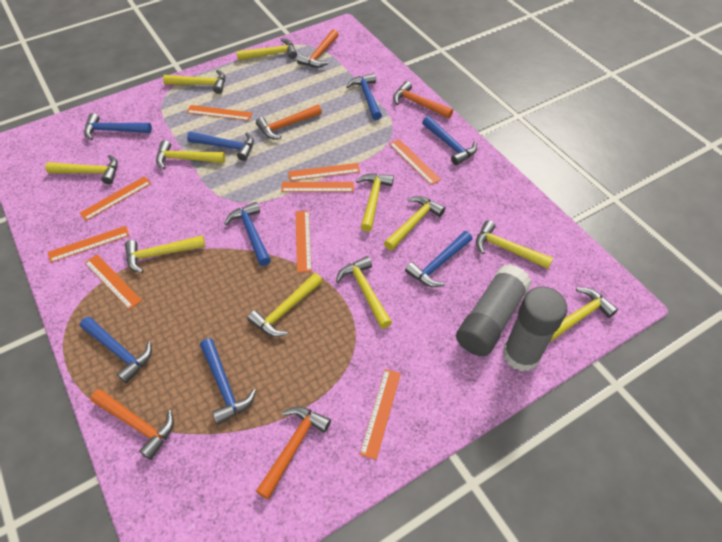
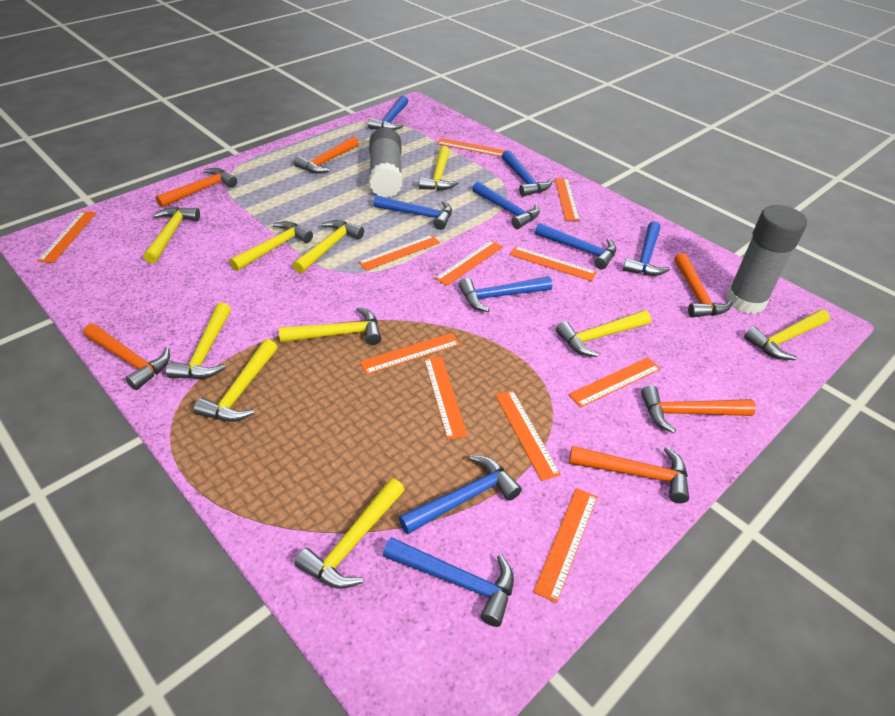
blue hammer: [80,316,152,384] [84,113,152,140] [187,131,254,161] [200,338,256,425] [224,202,271,266] [346,73,382,120] [405,231,472,287] [422,116,477,165] = 8 -> [368,96,408,130] [374,195,452,230] [383,537,514,627] [399,455,522,535] [459,276,552,312] [472,181,540,229] [502,150,552,197] [535,223,616,269] [623,221,670,276] = 9
orange hammer: [90,389,174,460] [256,105,322,139] [256,406,331,499] [297,29,339,68] [393,81,453,118] = 5 -> [83,324,170,390] [155,168,237,208] [294,136,359,174] [569,446,689,503] [641,385,756,434] [674,253,733,318] = 6
orange ruler: [48,226,129,263] [79,176,151,221] [85,254,142,310] [187,105,252,121] [281,182,354,192] [288,163,360,181] [296,211,312,272] [359,369,401,460] [389,139,441,185] = 9 -> [38,211,96,263] [358,235,440,271] [359,333,460,375] [424,356,467,440] [435,240,503,286] [437,138,507,157] [495,390,561,481] [510,246,597,281] [533,488,597,603] [555,178,580,221] [568,357,660,408] = 11
yellow hammer: [45,155,118,184] [125,235,205,273] [156,140,225,169] [163,70,225,94] [236,38,297,61] [247,273,323,337] [336,256,392,329] [356,173,394,232] [384,196,445,251] [476,220,553,269] [549,288,618,343] = 11 -> [143,207,200,264] [166,303,231,379] [194,339,277,422] [229,221,313,271] [279,307,381,345] [293,220,364,274] [294,478,405,589] [419,146,459,191] [556,310,651,357] [744,309,830,360] = 10

